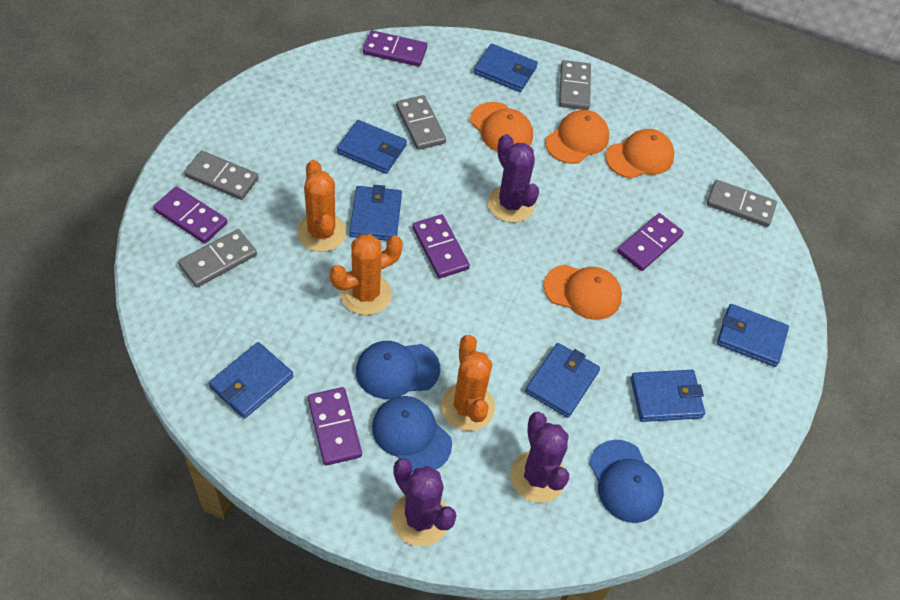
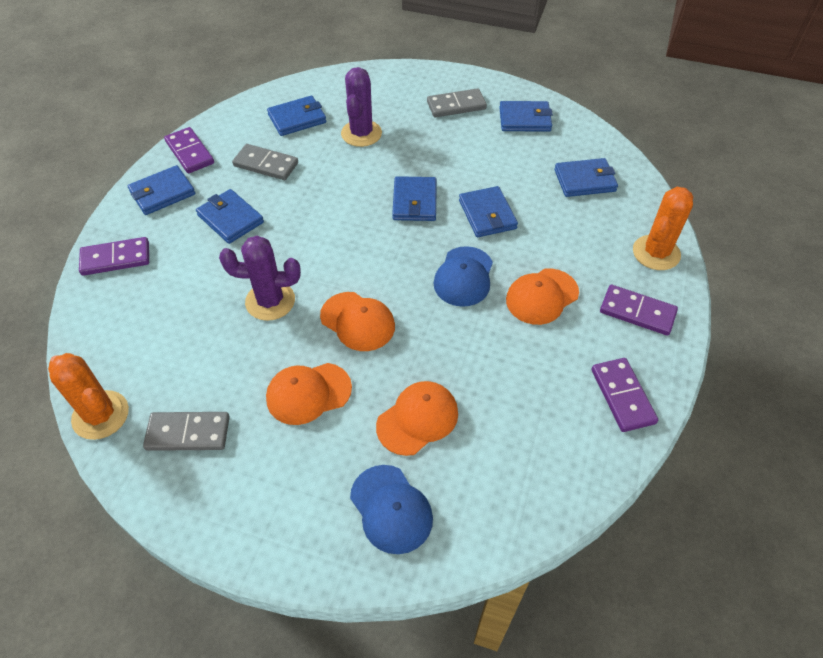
blue cap: [356,341,440,399] [372,396,452,472] [589,440,664,523] = 3 -> [350,465,433,554] [433,246,493,307] = 2
grey domino: [178,229,257,287] [184,151,259,200] [396,95,446,150] [559,60,591,110] [707,180,777,227] = 5 -> [143,412,230,451] [232,144,298,180] [427,88,487,117] = 3
orange cactus: [297,160,347,252] [330,234,403,315] [441,335,495,431] = 3 -> [48,353,129,440] [633,187,693,270] = 2
purple cactus: [392,459,457,546] [488,134,539,222] [510,412,569,503] = 3 -> [219,236,301,321] [341,67,382,147] = 2
purple domino: [153,186,227,244] [308,387,362,466] [363,30,427,67] [412,215,470,278] [617,213,684,271] = 5 -> [79,237,149,276] [164,127,214,173] [592,358,658,432] [600,285,678,336] = 4

